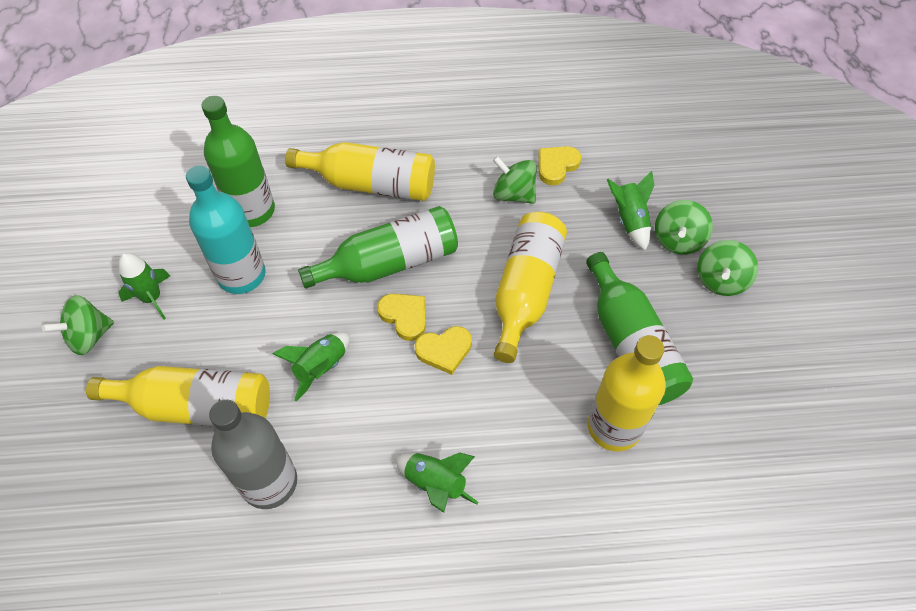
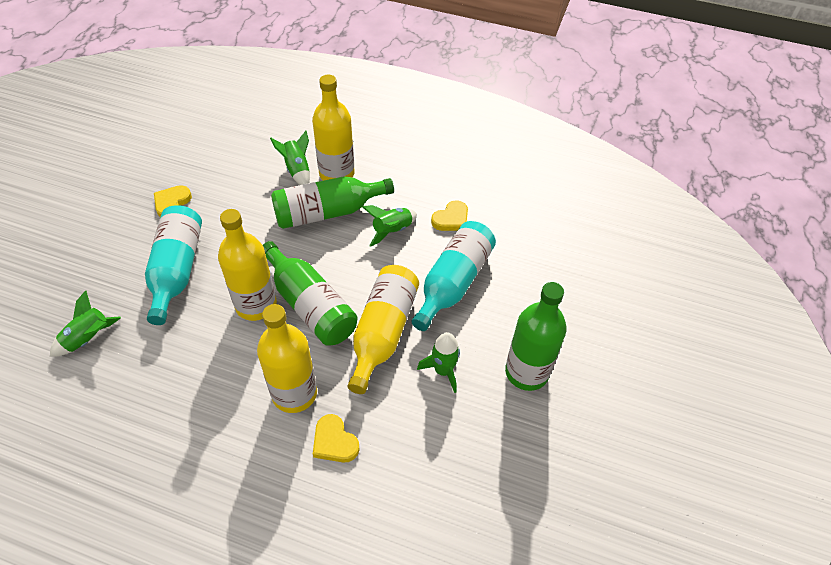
green spinning top: [42,295,114,355] [493,156,537,204] [655,200,713,254] [697,240,758,296] = 4 -> none = 0
grey bottle: [209,399,297,509] = 1 -> none = 0
turquoise bottle: [186,165,266,294] = 1 -> [145,205,202,325] [412,221,496,331] = 2

